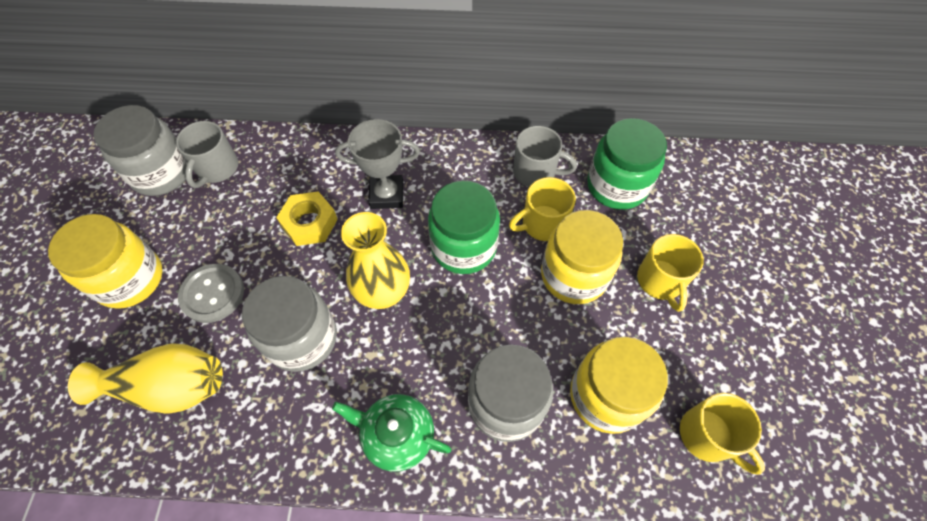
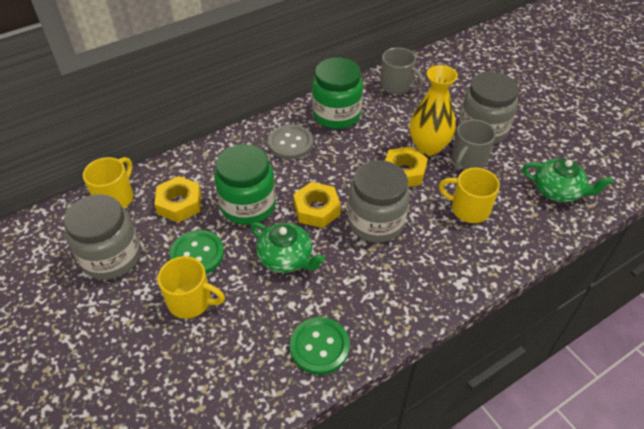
green button: none = 0 -> [169,230,224,274] [290,317,350,375] = 2
green teapot: [332,394,452,472] = 1 -> [250,222,325,273] [522,159,613,203] = 2
grey trophy: [335,119,420,209] = 1 -> none = 0
yellow jar: [48,214,163,309] [541,210,623,304] [570,337,668,434] = 3 -> none = 0
yellow nut: [276,191,338,246] = 1 -> [154,176,201,222] [293,182,341,228] [385,146,428,187] = 3
yellow vase: [68,343,223,413] [341,212,410,309] = 2 -> [410,65,458,156] = 1

